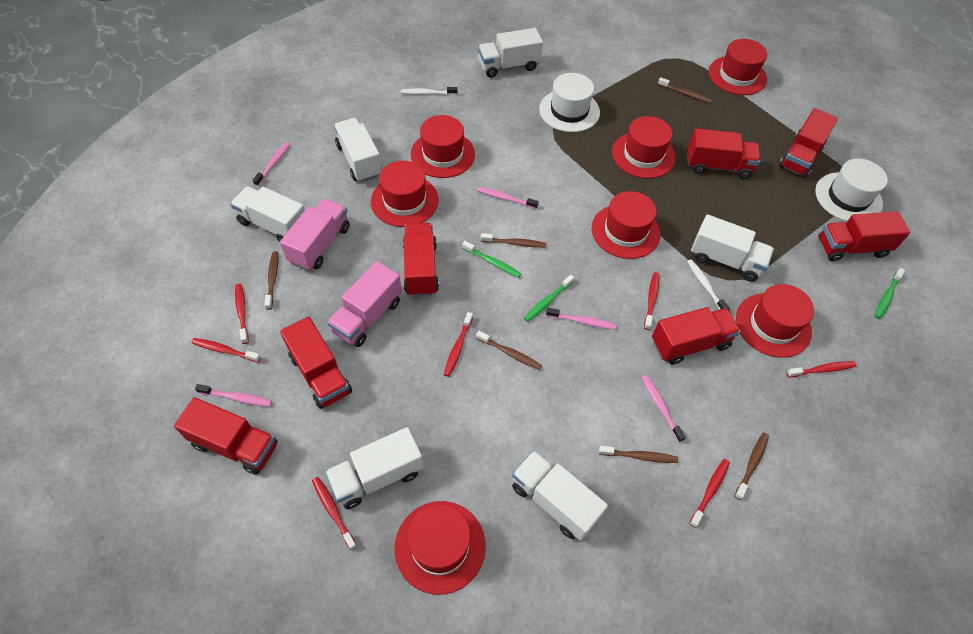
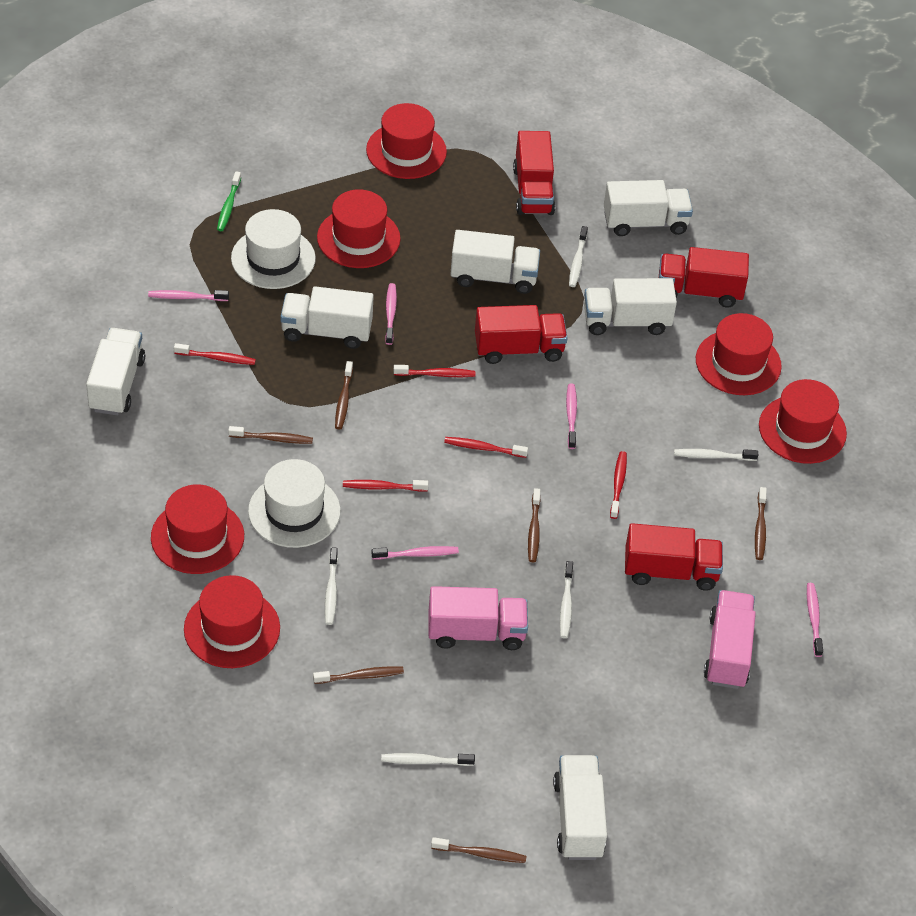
green toothbrush: [462,241,521,278] [524,275,574,322] [875,268,905,319] = 3 -> [217,171,241,231] = 1
red hat: [371,161,439,227] [394,501,486,595] [411,115,475,178] [592,191,661,259] [612,116,676,179] [709,39,767,95] [736,284,814,358] = 7 -> [151,484,244,574] [184,575,280,668] [317,189,401,268] [366,103,447,179] [696,313,782,395] [759,379,847,464] = 6
red toothbrush: [191,338,261,362] [235,284,249,344] [312,477,357,550] [444,312,473,377] [644,272,659,330] [689,459,730,528] [787,361,857,377] = 7 -> [174,343,256,365] [343,480,428,492] [394,365,475,377] [444,437,528,458] [610,451,627,519] = 5
red truck: [174,397,278,475] [280,317,352,409] [403,223,439,297] [652,307,741,365] [687,128,760,179] [779,108,838,178] [818,211,910,262] = 7 -> [475,305,568,364] [513,131,555,215] [625,523,723,591] [659,247,749,308] = 4
white toothbrush: [401,87,457,95] [687,259,730,310] = 2 -> [325,547,338,625] [381,753,475,766] [560,561,573,638] [569,226,588,287] [674,449,758,461] = 5

